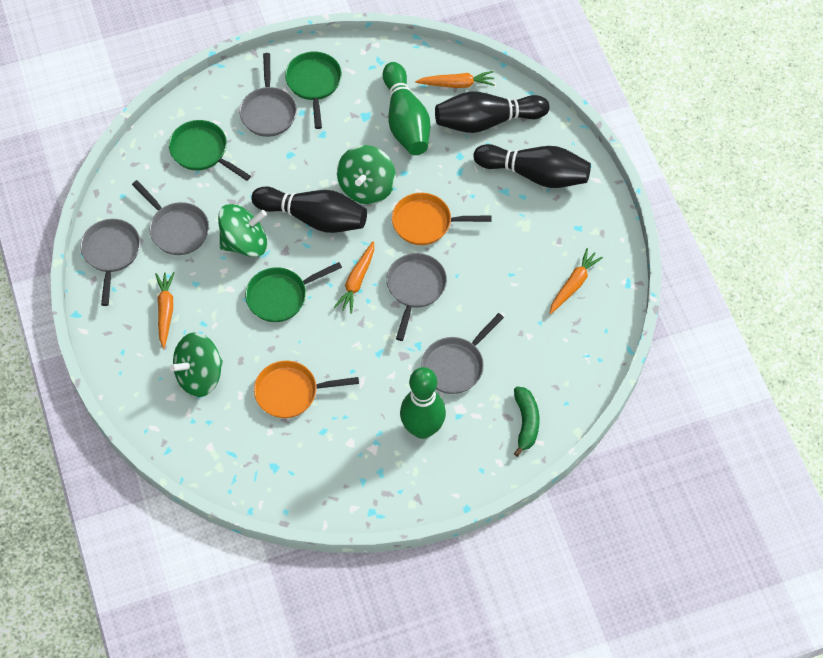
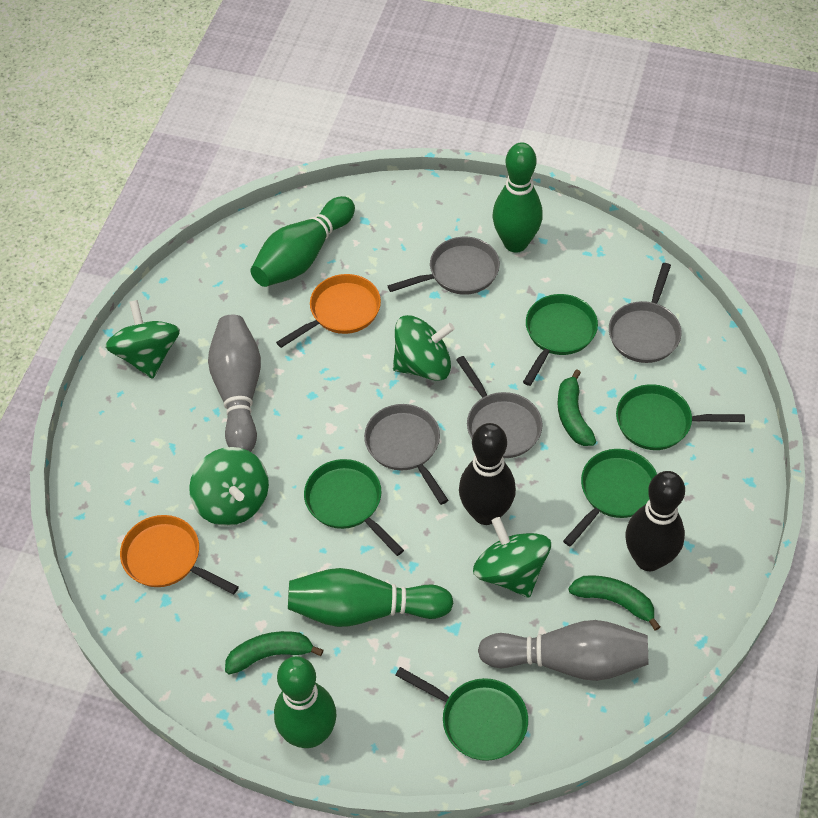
black bowling pin: [251,186,367,233] [435,92,549,133] [474,144,591,188] = 3 -> [459,423,516,525] [626,471,685,571] = 2
green banana: [514,387,540,457] = 1 -> [225,631,323,674] [558,369,596,446] [569,575,660,631] = 3
green bowling pin: [383,62,430,155] [400,367,446,439] = 2 -> [251,196,355,287] [274,656,337,748] [288,568,453,627] [493,142,543,253] = 4
green pan: [169,120,251,181] [245,262,342,322] [285,52,342,129] = 3 -> [304,459,404,556] [395,667,528,761] [523,294,598,386] [563,449,657,546] [616,384,745,450] = 5
green spinning top: [170,332,223,397] [218,204,267,257] [337,145,396,204] = 3 -> [105,300,180,379] [189,447,269,526] [393,315,455,381] [473,517,551,597] = 4
grey bowling pin: none = 0 -> [208,315,261,452] [478,620,649,681] = 2
grey pan: [80,219,140,306] [132,180,209,255] [239,53,297,137] [386,253,447,341] [421,313,504,394] = 5 -> [364,404,448,505] [388,237,500,295] [456,356,542,458] [609,263,682,363] = 4
orange carrot: [155,272,175,348] [334,241,374,314] [415,71,495,88] [549,248,603,314] = 4 -> none = 0

